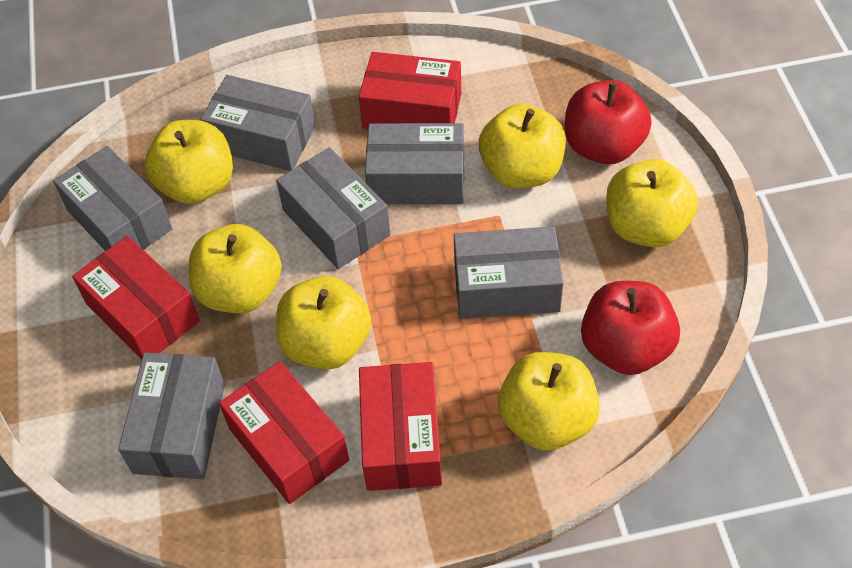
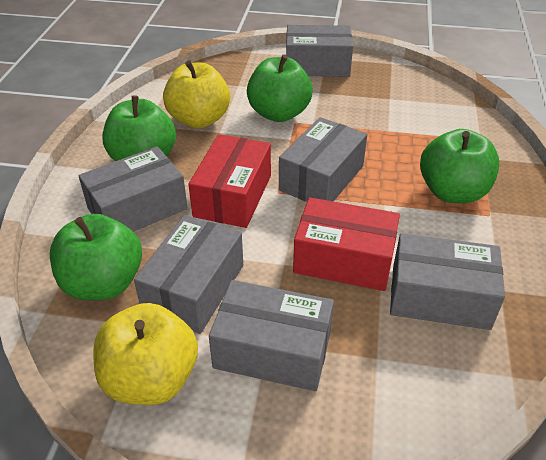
green apple: none = 0 -> [50,214,142,300] [103,95,176,161] [247,54,313,122] [420,129,499,203] = 4
red apple: [565,80,652,164] [581,281,680,375] = 2 -> none = 0
red box: [72,236,200,359] [219,361,349,504] [359,52,461,129] [359,362,442,491] = 4 -> [188,134,271,228] [293,197,400,291] = 2
yellow apple: [145,120,233,204] [189,224,282,313] [276,276,371,369] [479,104,566,188] [498,352,600,451] [606,159,698,247] = 6 -> [93,303,198,405] [163,60,230,128] = 2

